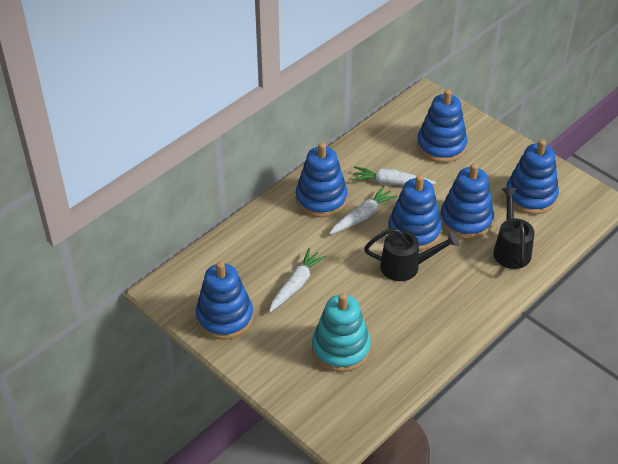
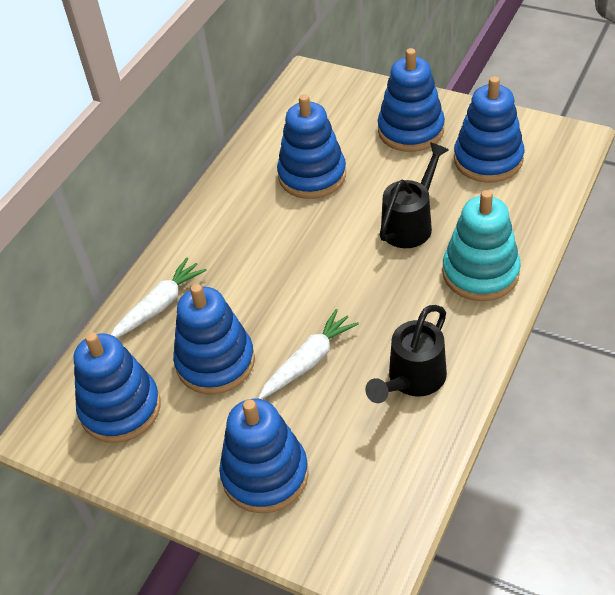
white carrot: [269,248,327,312] [329,186,398,235] [352,166,436,185] = 3 -> [111,258,207,338] [258,309,359,399] = 2

